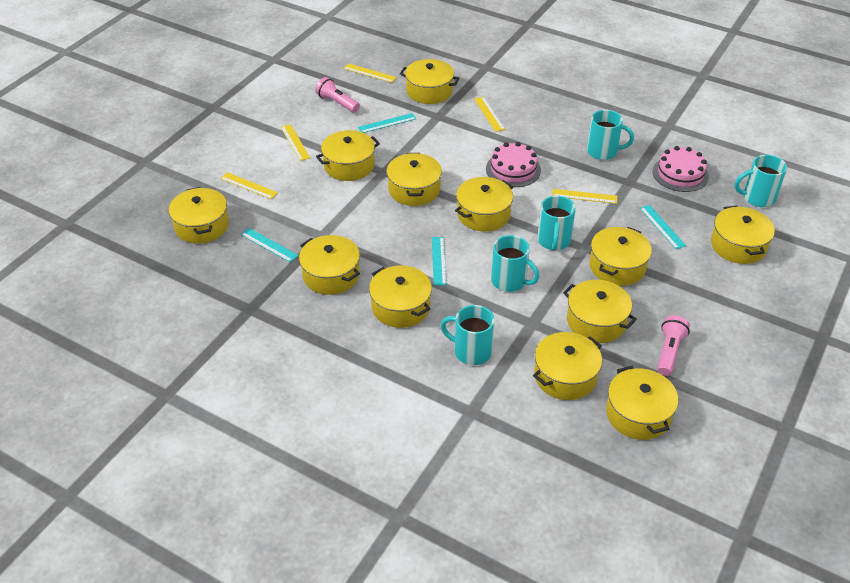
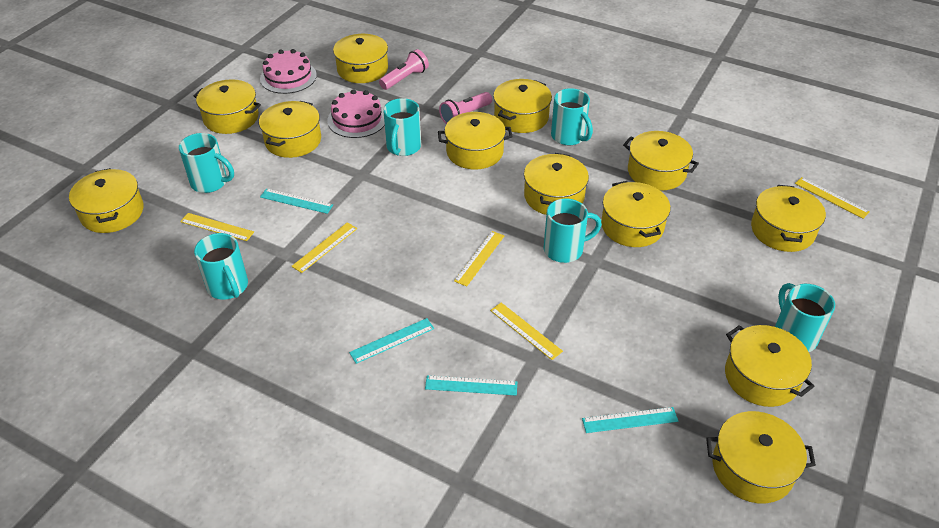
turquoise mug: [440,305,495,365] [491,235,539,292] [537,196,576,250] [587,110,634,160] [735,155,787,207] = 5 -> [179,133,234,193] [194,233,248,299] [383,98,421,156] [544,198,602,263] [551,88,593,145] [775,283,835,352] = 6

